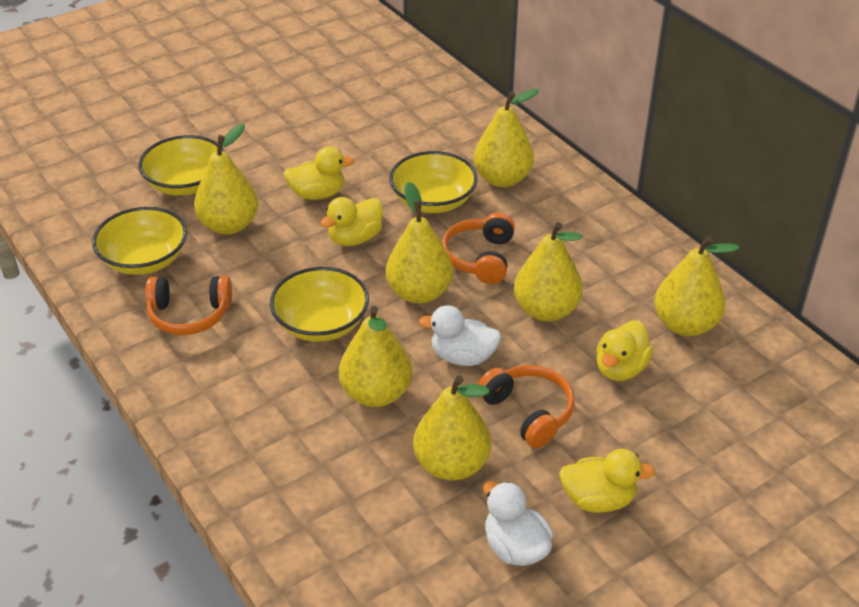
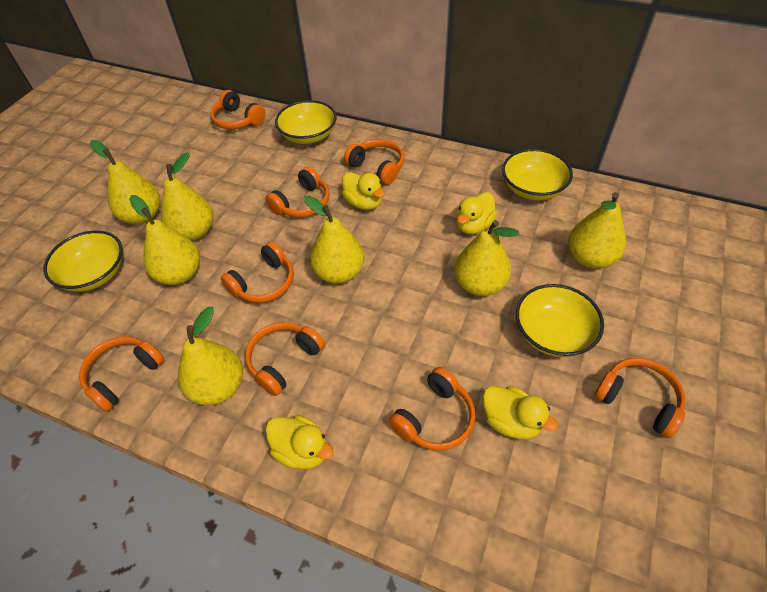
orange headphones: [145,276,232,335] [442,212,515,284] [478,365,575,448] = 3 -> [79,337,164,412] [210,90,266,129] [221,241,294,303] [245,322,325,396] [265,166,330,217] [344,139,404,185] [389,367,475,451] [594,358,686,438] = 8
white duck: [419,305,502,366] [483,481,553,566] = 2 -> none = 0

